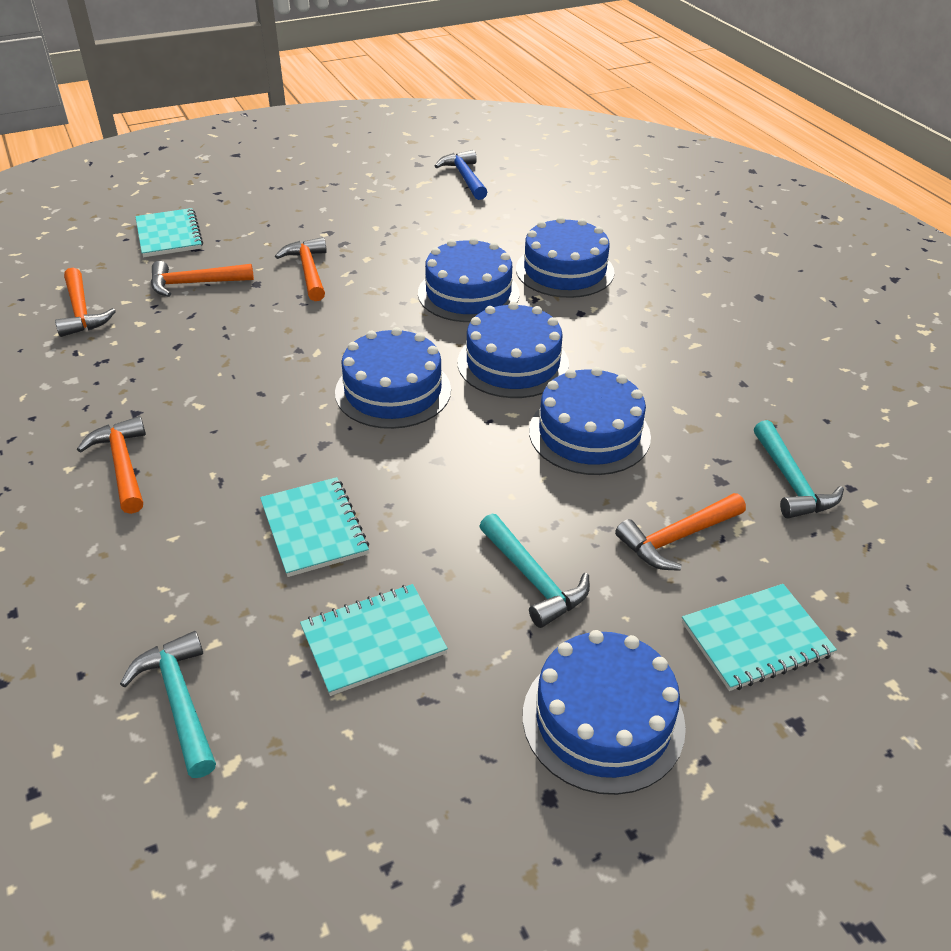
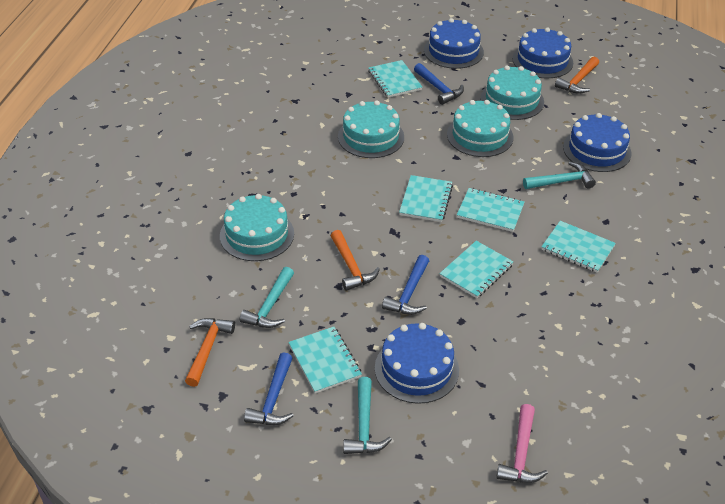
blue cake: [335,327,451,429] [418,237,520,322] [458,302,569,398] [516,216,615,298] [523,630,686,795] [529,367,651,475] = 6 -> [375,323,459,404] [424,18,484,69] [512,28,573,78] [563,113,631,172] = 4
blue hammer: [435,150,487,200] = 1 -> [244,352,294,425] [382,255,429,315] [414,63,464,105] = 3
orange hammer: [55,267,116,337] [77,416,146,514] [151,261,254,297] [275,237,327,301] [615,493,746,571] = 5 -> [185,318,235,387] [331,230,380,291] [555,57,599,94] = 3
pink hammer: none = 0 -> [496,404,548,483] = 1
turquoise cake: none = 0 -> [220,194,294,261] [338,100,404,158] [447,100,513,157] [480,66,544,120] = 4
turquoise notebook: [135,208,203,257] [260,477,369,577] [300,584,448,696] [682,584,837,691] = 4 -> [288,327,362,394] [368,60,422,98] [399,175,453,222] [440,241,514,298] [457,188,525,232] [541,221,616,273] = 6

